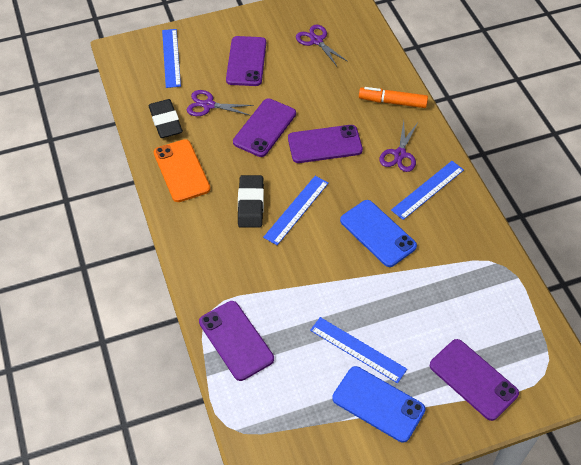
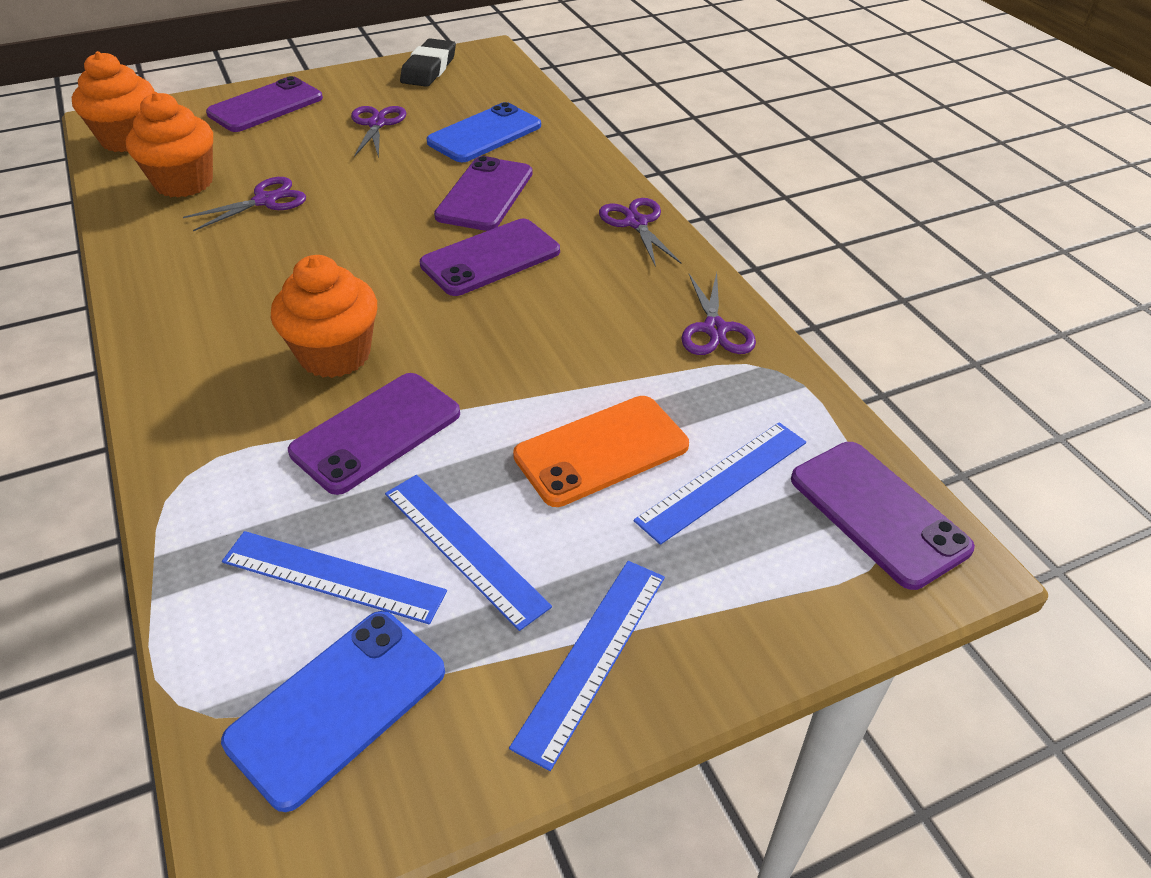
black eraser: [149,99,183,138] [238,175,264,228] = 2 -> [400,38,456,87] = 1
orange cupcake: none = 0 -> [72,51,155,152] [126,92,213,198] [271,255,377,378] = 3
orange marker: [359,87,428,108] = 1 -> none = 0
purple scissors: [187,90,254,116] [296,25,348,66] [379,121,418,172] = 3 -> [183,177,306,231] [351,106,406,158] [599,198,681,267] [681,273,756,355] = 4

